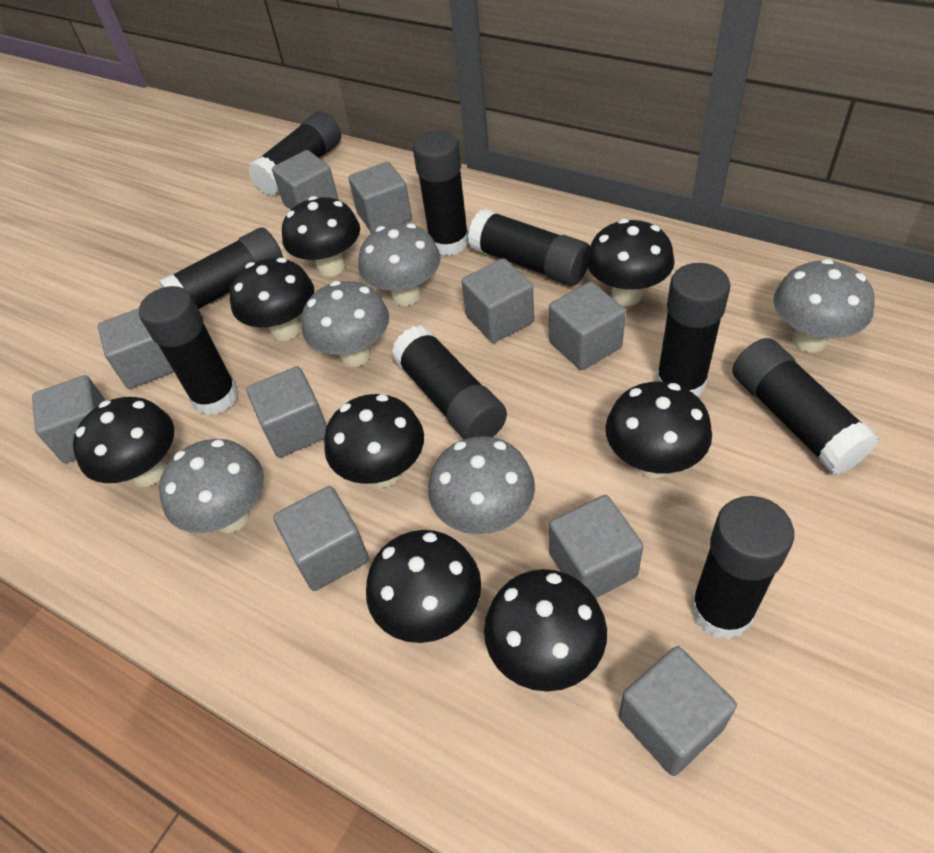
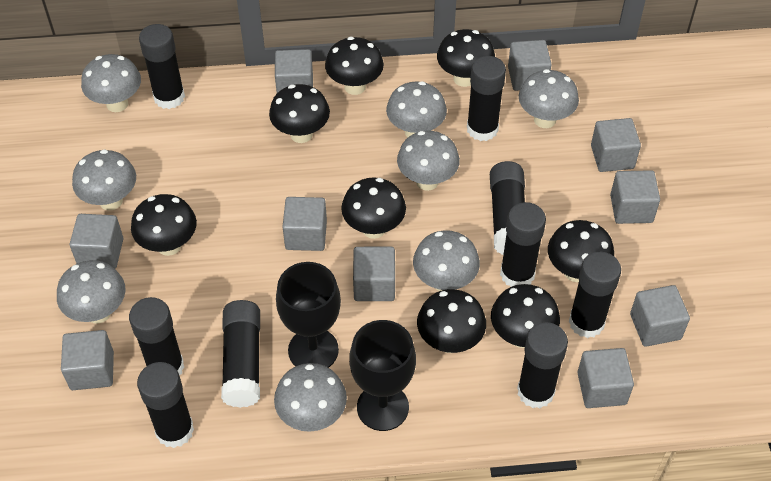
black goblet: none = 0 -> [276,262,341,368] [349,320,416,431] = 2
grey mushroom: [159,439,264,533] [301,281,389,367] [358,223,440,306] [428,436,535,534] [773,259,874,352] = 5 -> [57,260,126,324] [72,149,136,211] [81,54,141,112] [274,363,347,432] [386,81,447,137] [397,131,460,191] [413,230,480,291] [519,69,579,128] = 8

